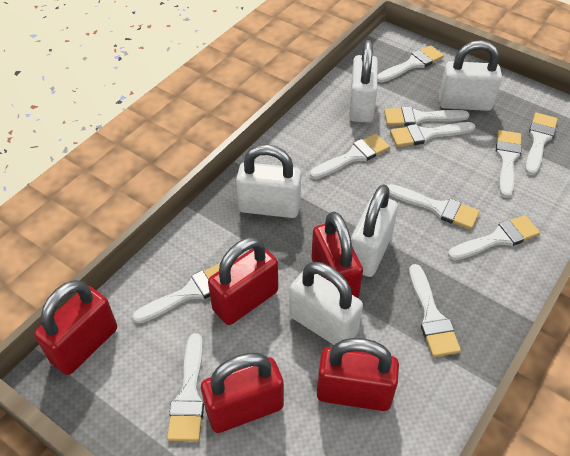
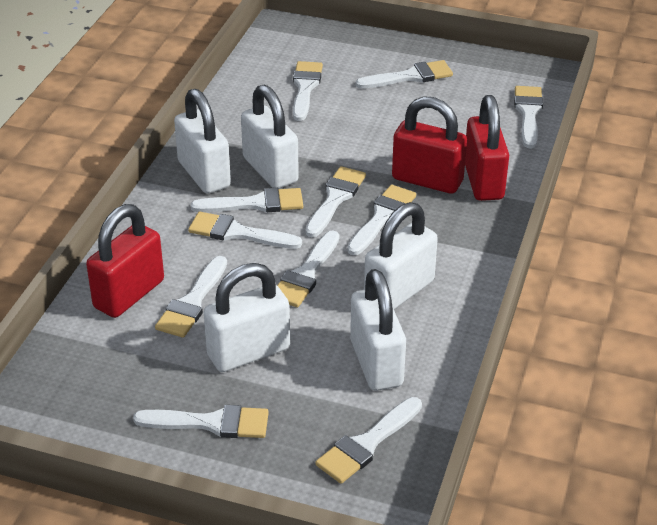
red padlock: [34,280,117,375] [201,353,284,433] [208,237,278,325] [312,212,363,298] [317,338,399,411] = 5 -> [86,204,164,318] [392,96,467,194] [465,95,509,201] = 3

